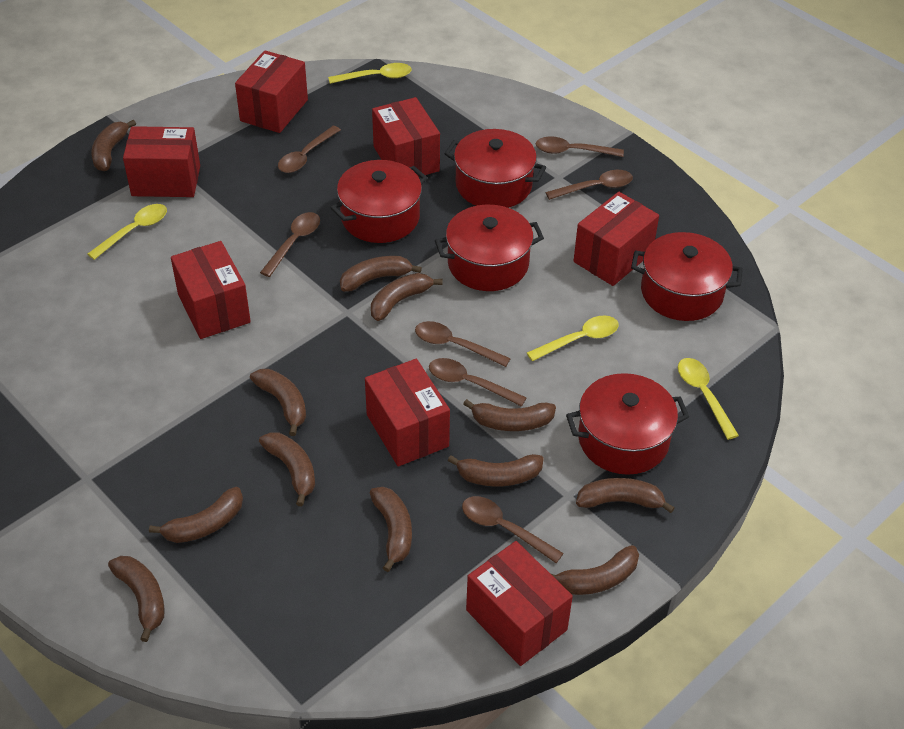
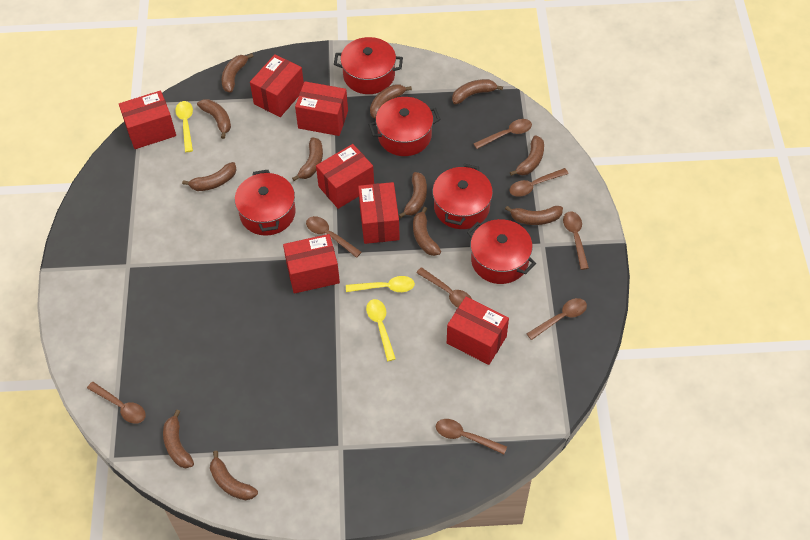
brown spoon: [260,212,320,277] [278,126,341,173] [415,321,511,367] [429,358,527,407] [462,496,564,563] [535,137,624,157] [545,170,633,200] = 7 -> [87,382,146,424] [306,216,362,258] [416,267,472,308] [436,419,507,454] [473,119,532,149] [509,168,568,197] [527,298,587,340] [563,212,589,270] = 8
yellow spoon: [88,204,167,260] [328,63,412,84] [527,315,619,361] [678,358,739,440] = 4 -> [175,101,193,152] [346,276,415,292] [366,299,396,361] = 3

